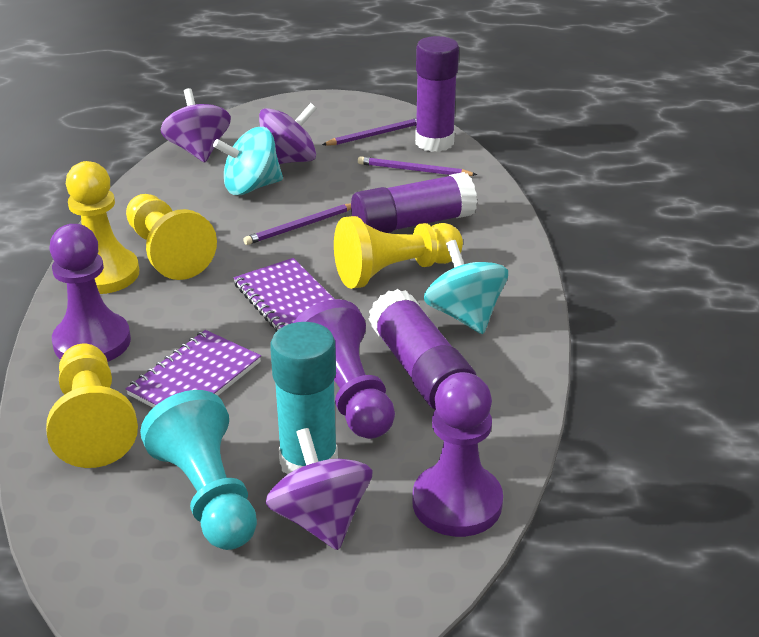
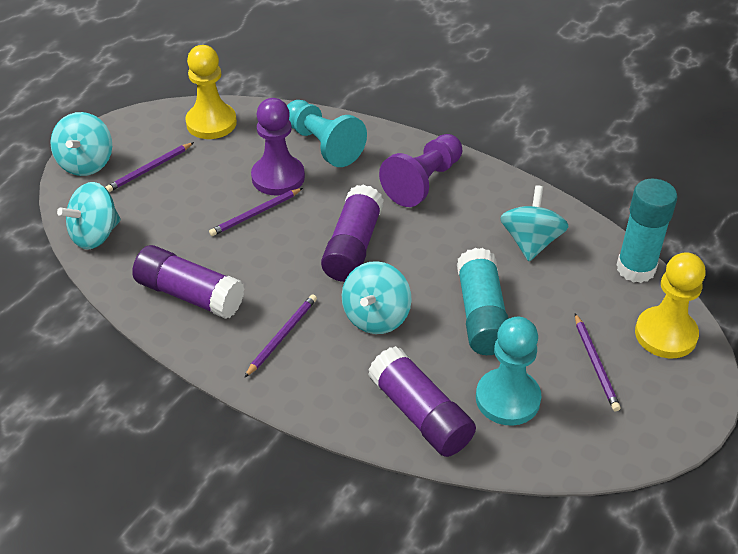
purple notebook: [126,330,261,408] [233,258,334,332] = 2 -> none = 0
purple pawn: [50,224,131,362] [293,299,395,439] [412,372,503,537] = 3 -> [251,98,305,196] [379,134,462,207] = 2
purple pencil: [243,203,351,245] [322,118,417,145] [358,156,477,176] = 3 -> [105,142,194,192] [209,188,303,236] [244,294,317,378] [575,313,621,411] = 4
purple spinning top: [160,88,231,162] [259,103,317,164] [266,428,373,550] = 3 -> none = 0
turquoise glue stick: [270,322,338,474] = 1 -> [457,248,509,355] [617,179,677,283] = 2
turquoise pawn: [140,390,257,550] = 1 -> [287,100,367,167] [476,317,541,426] = 2
turquoise spinning top: [213,127,283,195] [424,240,508,334] = 2 -> [50,112,112,176] [57,182,121,249] [342,261,412,334] [500,185,569,261] = 4
yellow pawn: [46,344,138,468] [66,161,139,294] [126,194,217,280] [334,216,463,289] = 4 -> [185,45,237,139] [635,252,706,358] = 2

